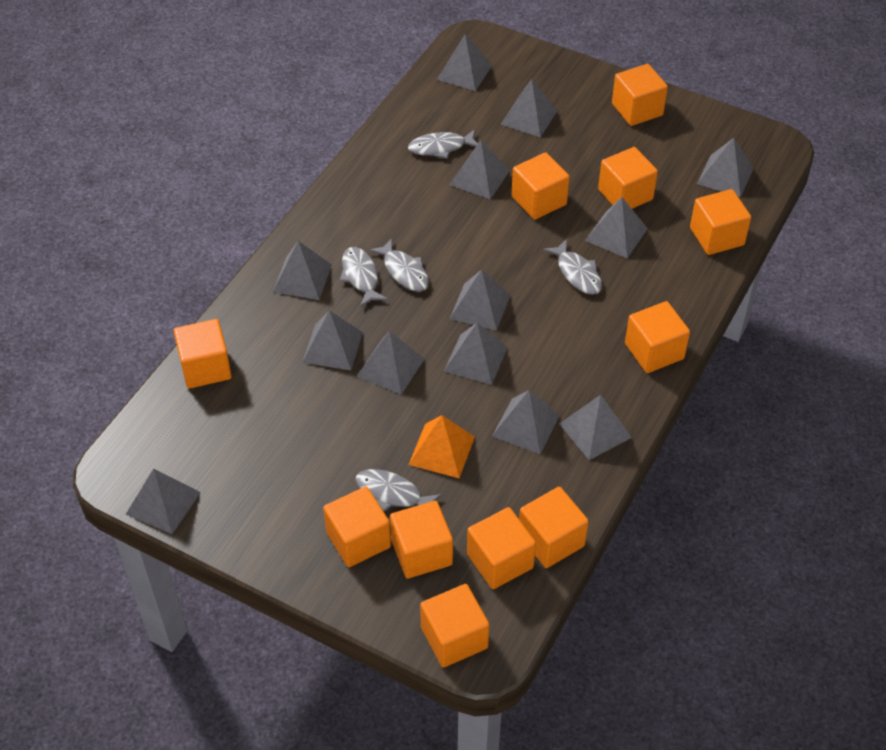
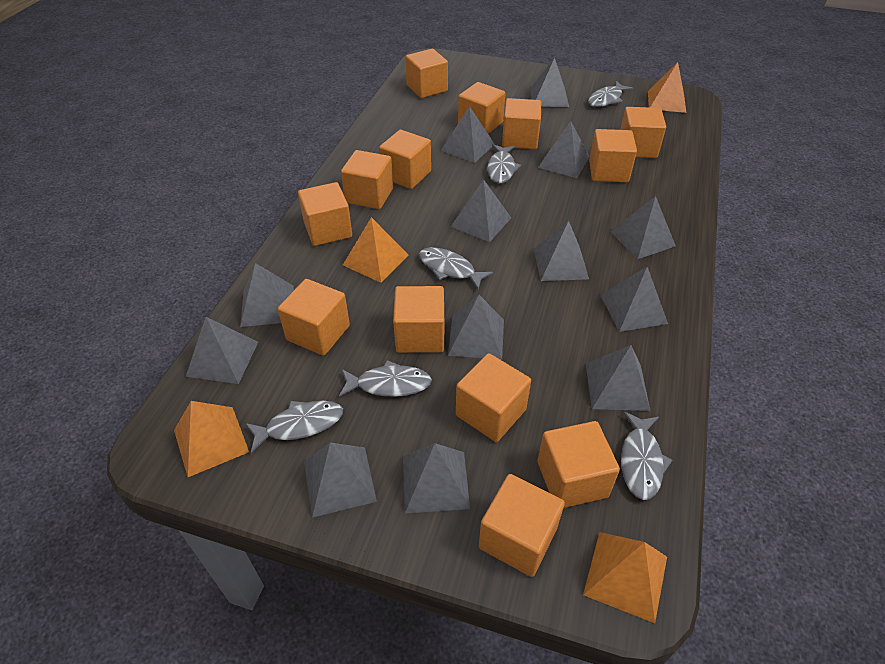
grey fish: [340,247,388,307] [355,469,442,512] [369,238,429,292] [408,129,478,159] [543,239,602,295] = 5 -> [245,401,343,453] [339,360,432,397] [419,247,493,290] [487,144,521,183] [588,81,633,107] [621,411,672,500] = 6
orange cube: [174,319,232,389] [323,487,391,567] [390,501,453,579] [420,584,489,668] [467,507,536,589] [511,152,570,220] [519,487,589,568] [598,147,658,209] [612,64,668,126] [625,301,690,373] [690,189,751,255] = 11 -> [278,279,350,356] [298,182,352,246] [341,150,393,209] [379,130,431,189] [393,286,444,353] [405,49,448,98] [456,353,531,442] [458,82,506,134] [479,474,565,577] [502,98,542,149] [537,421,620,508] [589,129,637,182] [620,107,666,158] = 13
orange pyramid: [409,415,475,478] = 1 -> [174,401,249,477] [343,217,408,283] [583,532,667,623] [648,62,686,113] = 4

